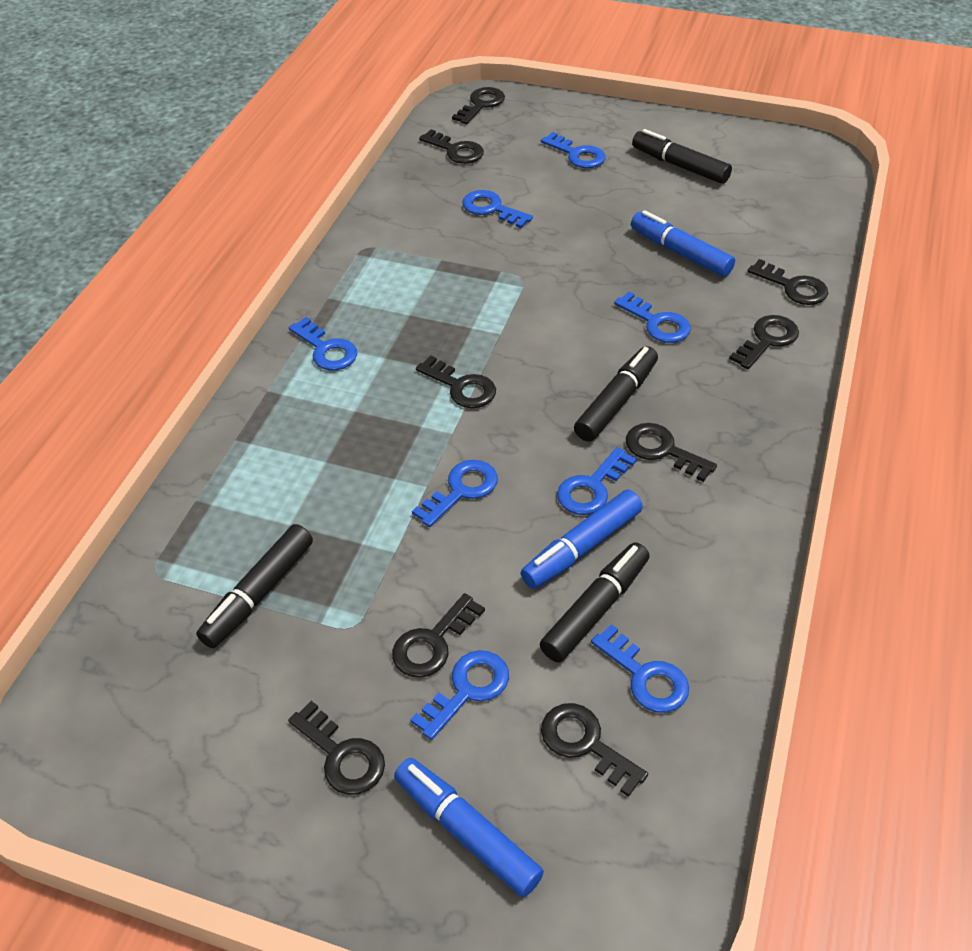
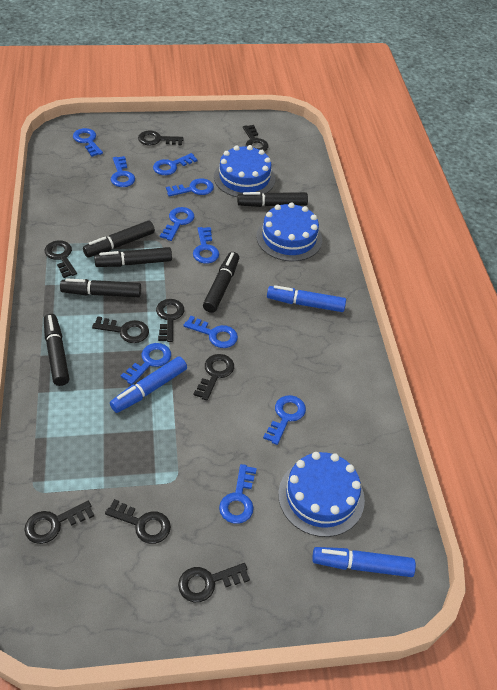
black marker: [196,524,313,648] [540,542,650,663] [574,346,658,441] [632,129,732,184] = 4 -> [44,314,69,386] [60,278,141,297] [83,221,155,257] [94,247,172,267] [203,252,239,313] [237,192,308,207] = 6
blue cake: none = 0 -> [214,145,275,197] [256,202,322,261] [278,452,365,537] = 3
blue key: [289,317,357,370] [410,650,509,740] [412,460,498,527] [462,190,533,228] [541,132,606,168] [557,447,637,515] [591,624,689,713] [614,292,691,343] = 8 -> [73,128,103,157] [111,156,135,187] [121,343,171,385] [153,153,198,175] [160,207,194,241] [166,178,214,196] [183,316,238,348] [193,227,219,264] [219,464,257,524] [263,395,306,445] = 10

